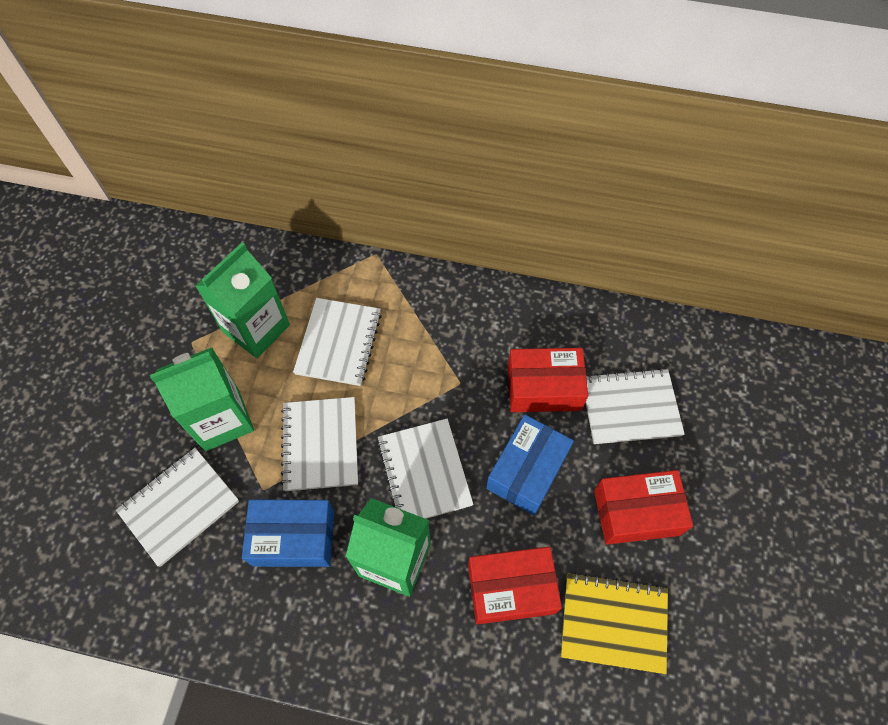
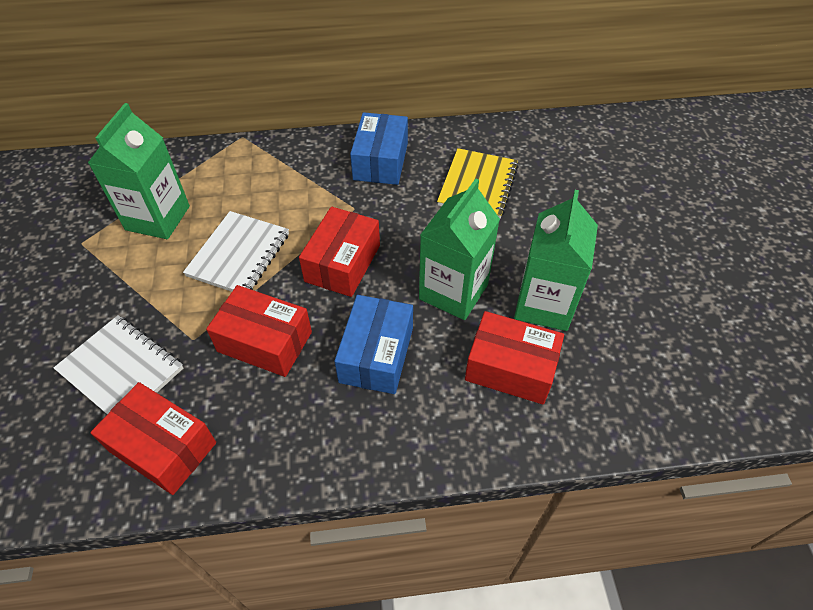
red box: [468,547,562,624] [508,348,588,412] [594,470,693,545] = 3 -> [91,382,216,495] [206,285,312,377] [299,207,380,297] [465,311,564,404] = 4
white notebook: [116,448,239,567] [281,397,358,491] [293,298,382,386] [377,419,473,519] [585,368,685,444] = 5 -> [54,315,183,414] [183,211,289,292] = 2

